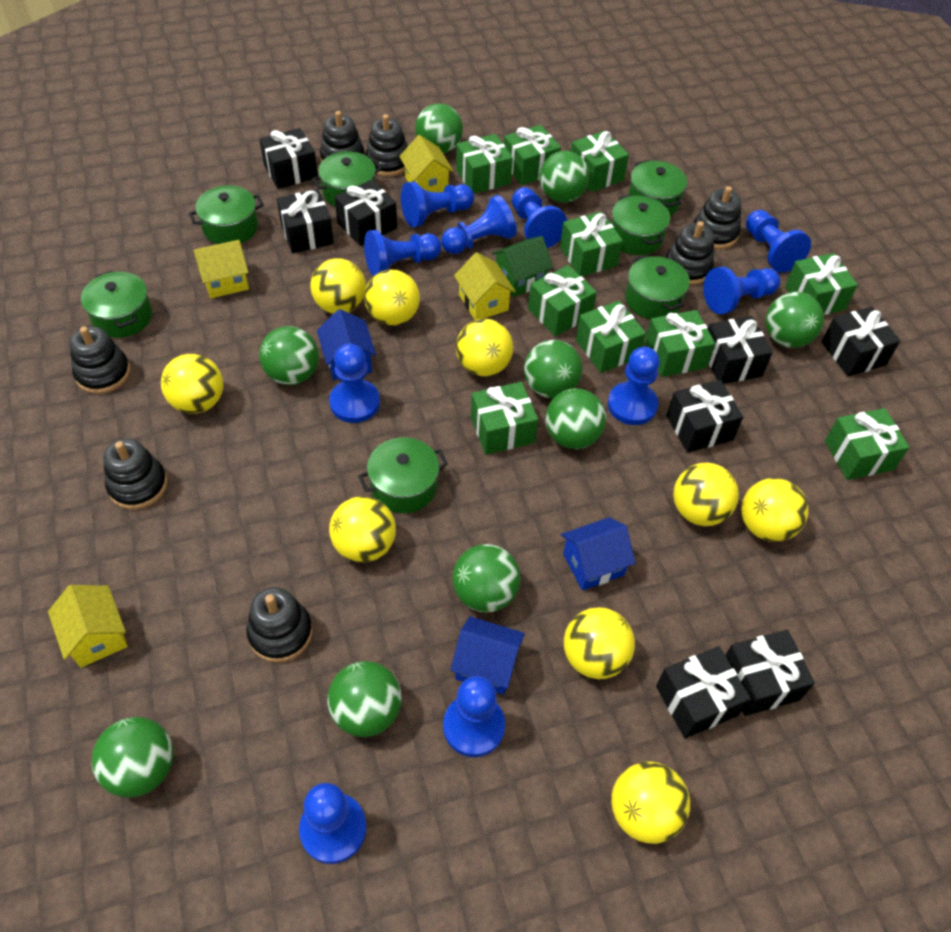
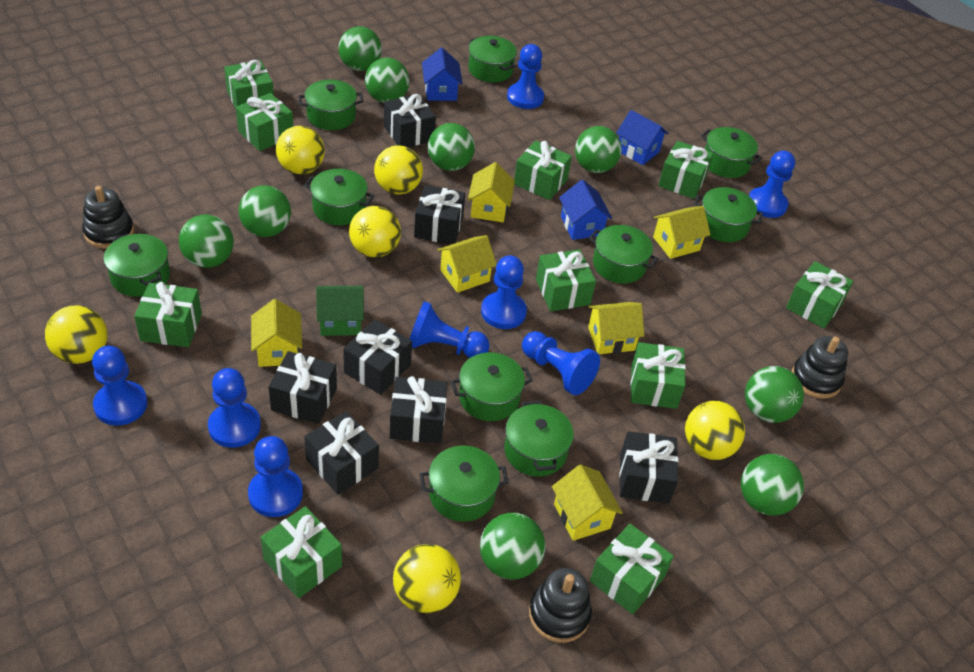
black gift: [259,128,318,189] [277,189,334,253] [334,180,397,246] [656,646,751,738] [666,380,743,453] [708,316,773,384] [725,630,815,716] [822,307,900,377] = 8 -> [268,351,337,424] [304,411,379,495] [343,319,412,395] [384,94,436,147] [389,376,448,444] [414,185,465,244] [619,431,678,504] = 7
black stacking toy: [70,326,130,394] [103,439,168,509] [246,587,313,662] [320,111,365,162] [366,114,407,177] [666,221,714,285] [694,186,741,249] = 7 -> [82,186,134,249] [529,568,592,643] [792,336,848,399] = 3
blue pawn: [299,783,367,864] [329,343,380,423] [364,230,442,276] [401,182,474,227] [441,195,517,254] [443,676,505,757] [512,187,567,248] [608,347,660,425] [703,267,780,314] [746,210,811,273] = 10 -> [92,346,147,426] [208,368,261,448] [248,436,303,517] [410,301,490,358] [481,255,527,329] [507,44,544,109] [522,331,600,395] [749,151,795,218] = 8
green pot: [81,271,152,338] [189,185,264,244] [312,151,382,207] [358,437,448,513] [611,194,670,255] [625,255,690,319] [628,160,687,216] = 7 -> [104,234,170,297] [298,80,364,130] [304,169,374,225] [420,446,509,522] [450,352,533,421] [468,36,517,82] [504,401,574,476] [589,225,659,284] [694,187,763,242] [701,127,762,178] = 10
yellow ball: [161,354,223,414] [310,258,366,314] [329,496,396,562] [364,269,420,326] [456,318,513,376] [564,607,635,679] [611,761,690,844] [673,463,739,526] [741,478,809,542] = 9 -> [45,305,107,364] [276,126,325,175] [349,206,401,258] [374,145,423,195] [393,544,461,613] [685,401,745,460] = 6
yellow house: [48,585,128,668] [194,240,249,298] [399,135,454,192] [454,252,516,320] = 4 -> [251,299,302,367] [437,235,497,293] [468,162,515,222] [552,464,623,541] [588,302,644,354] [653,206,710,259] = 6

